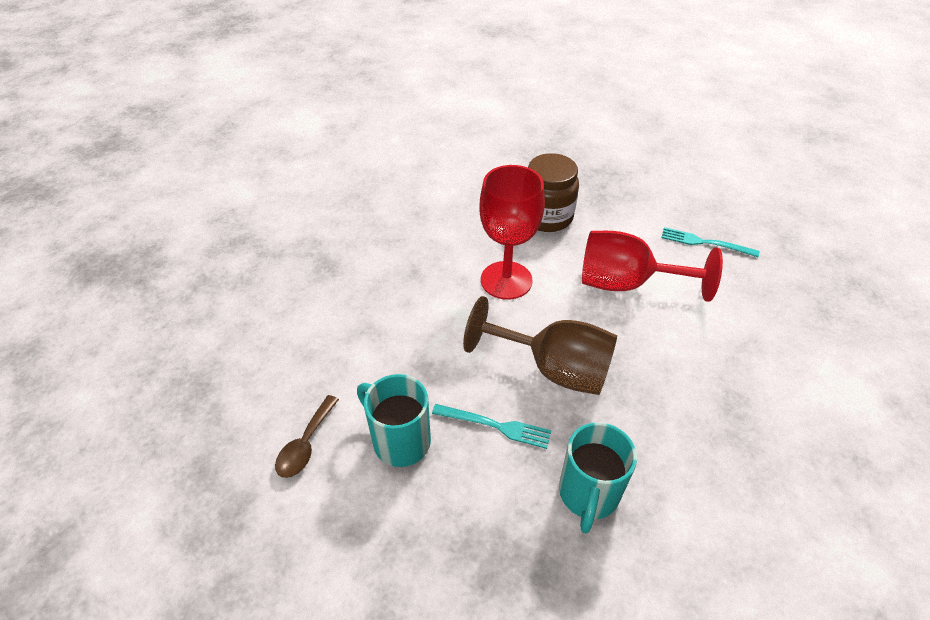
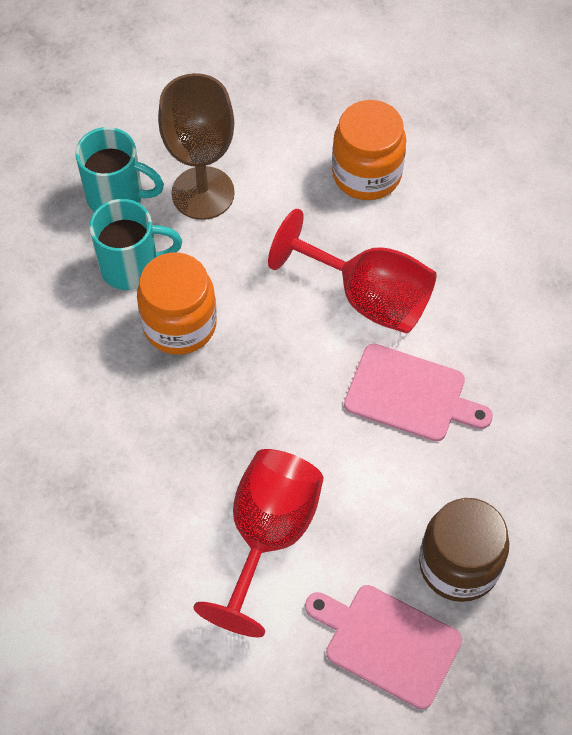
brown spoon: [275,395,339,478] = 1 -> none = 0
orange jar: none = 0 -> [137,252,217,355] [332,100,406,200] = 2
pink cutting board: none = 0 -> [305,585,462,709] [344,344,493,441] = 2
turquoise fork: [432,404,551,449] [662,227,760,257] = 2 -> none = 0

